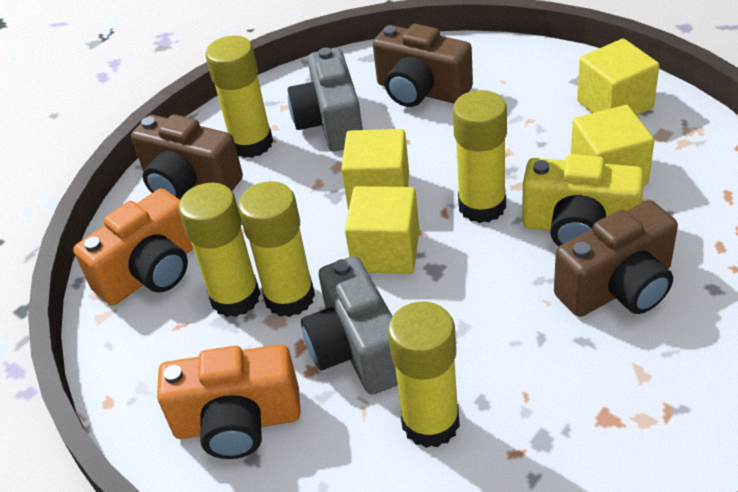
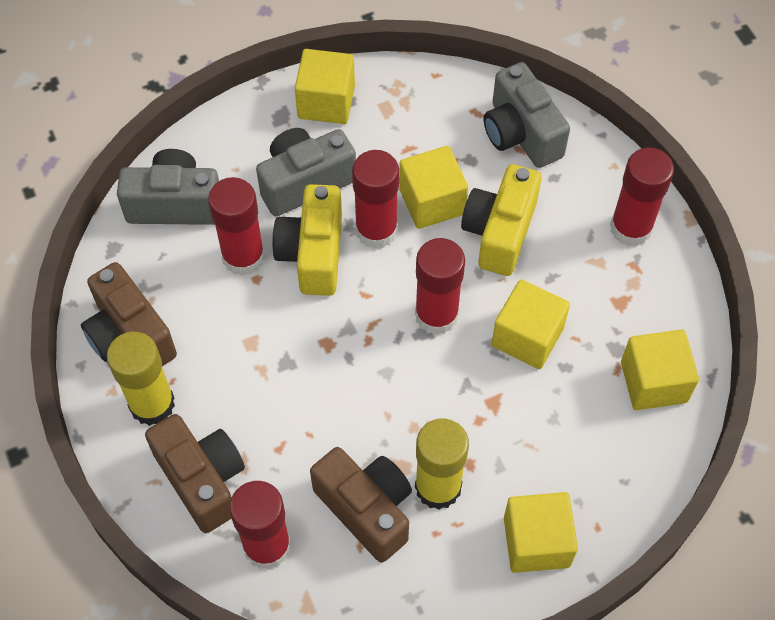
grey camera: [288,47,363,151] [301,256,398,395] = 2 -> [117,149,219,225] [256,128,356,216] [484,62,570,168] = 3
orange camera: [73,188,193,306] [157,344,301,459] = 2 -> none = 0
red glue stick: none = 0 -> [208,177,265,276] [229,481,291,570] [352,150,399,249] [415,238,465,335] [610,148,674,247] = 5
yellow camera: [522,154,645,247] = 1 -> [272,184,342,296] [461,164,542,276] = 2
yellow cube: [341,129,409,210] [345,186,419,274] [571,105,654,185] [577,39,659,116] = 4 -> [295,49,355,124] [399,146,468,229] [492,279,570,369] [504,492,578,573] [621,329,699,410] = 5
yellow glue stick: [178,183,260,317] [205,36,273,158] [238,181,315,317] [388,302,460,448] [453,90,507,223] = 5 -> [107,331,175,426] [415,419,469,510] = 2

